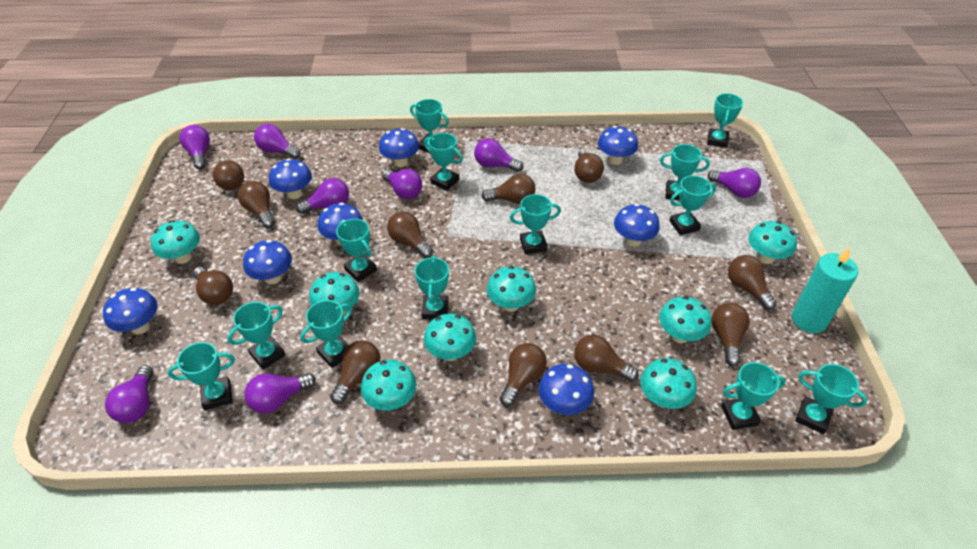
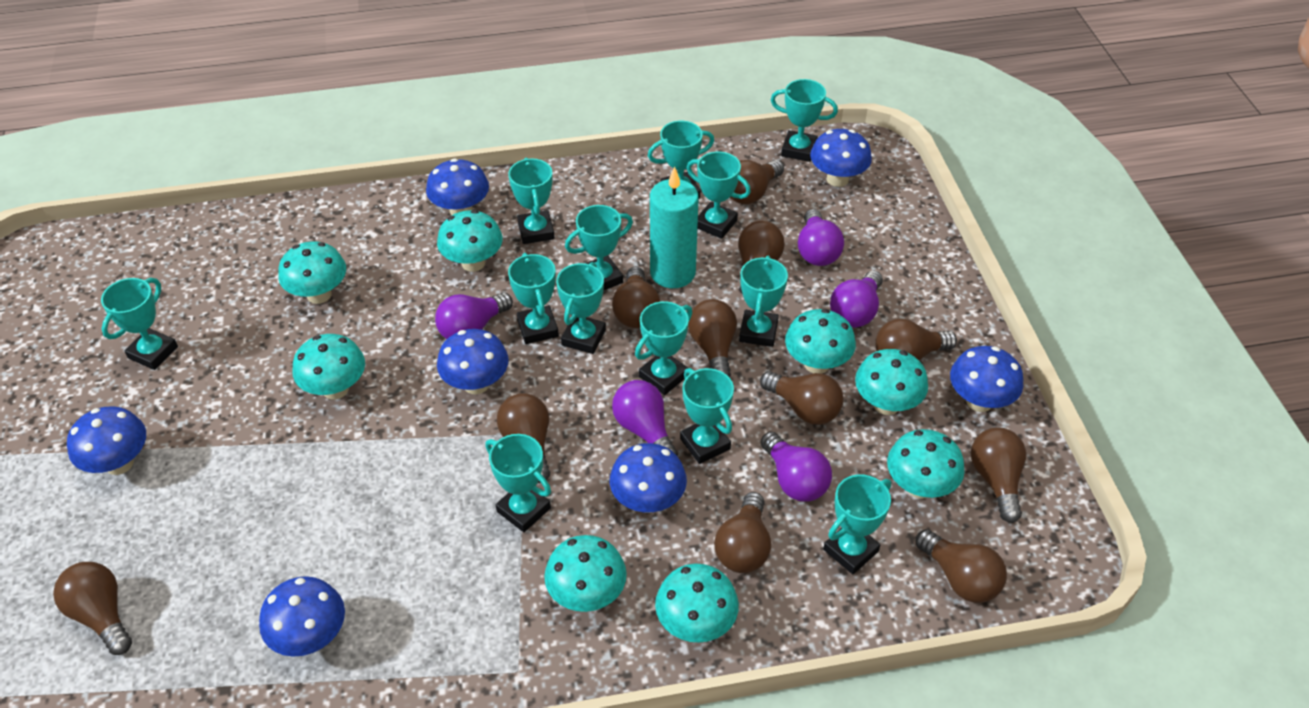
blue mushroom: [103,288,158,334] [243,240,292,284] [269,158,312,199] [318,203,363,245] [379,128,419,167] [538,364,594,415] [598,126,638,165] [614,204,660,247] = 8 -> [67,406,146,475] [259,576,345,657] [426,159,489,216] [437,329,509,394] [610,443,687,513] [810,129,872,187] [950,346,1023,412] = 7
purple light bulb: [105,365,154,423] [180,125,210,169] [244,373,316,413] [254,124,300,159] [296,178,349,214] [382,169,422,199] [474,138,523,172] [708,168,761,198] = 8 -> [435,293,513,339] [612,380,678,455] [761,431,832,502] [798,209,844,266] [830,271,883,328] = 5

